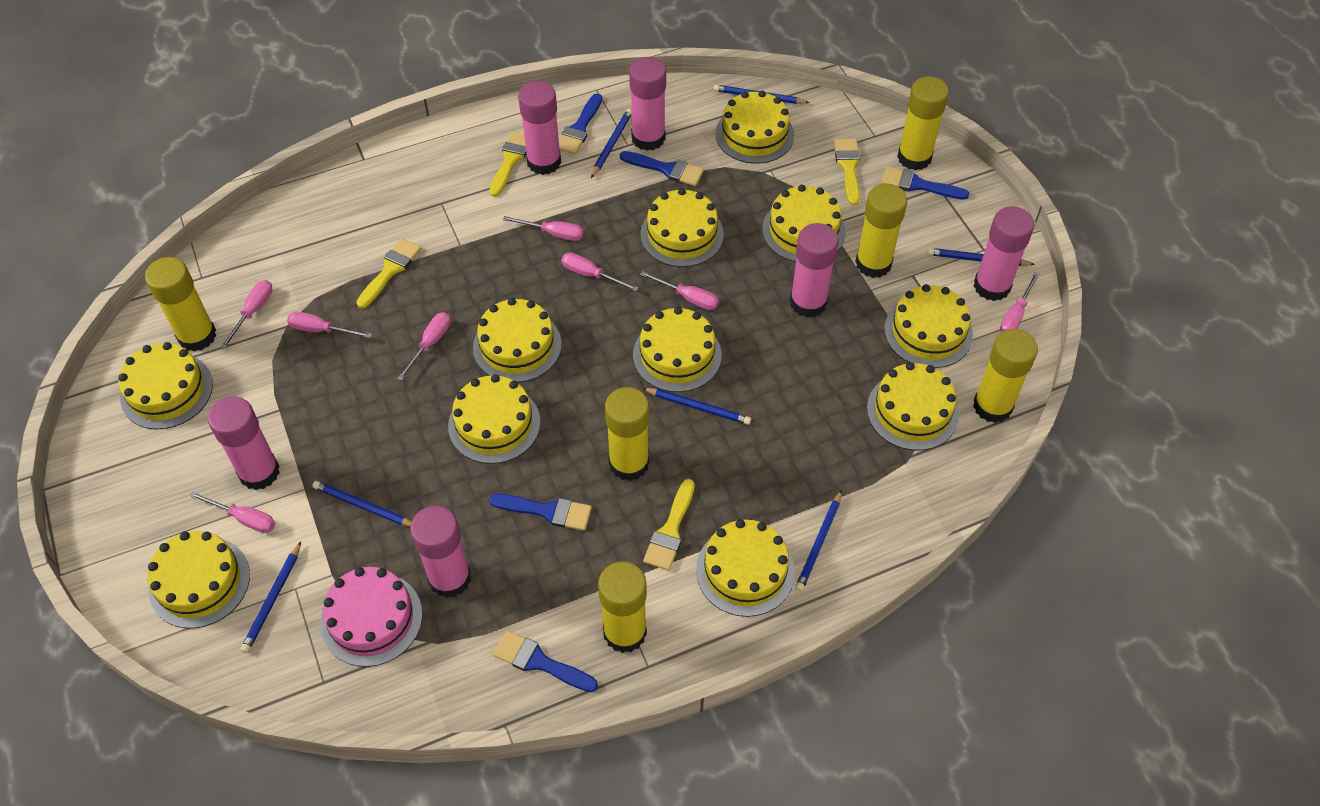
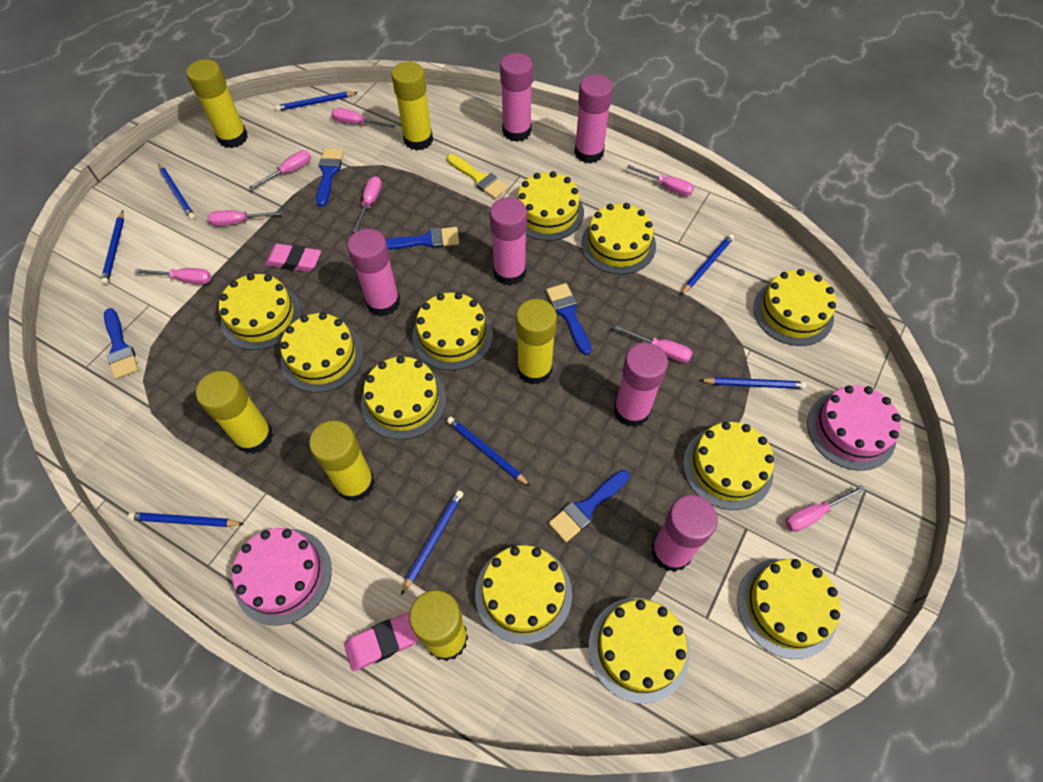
blue pencil: [240,542,301,653] [312,481,411,527] [591,109,632,178] [642,388,751,425] [714,85,810,104] [795,490,842,592] [927,248,1035,266] = 7 -> [101,210,124,285] [128,512,243,527] [158,163,195,220] [275,91,358,111] [401,490,464,595] [447,417,530,486] [681,234,734,295] [700,377,807,389] = 8
pink cake: [321,567,422,667] = 1 -> [232,528,332,626] [807,385,901,471] = 2
pink eraser: none = 0 -> [265,244,321,272] [344,612,419,671] = 2
yellow brush: [357,238,421,309] [489,131,526,197] [643,479,695,570] [834,139,860,206] = 4 -> [447,154,509,199] = 1

